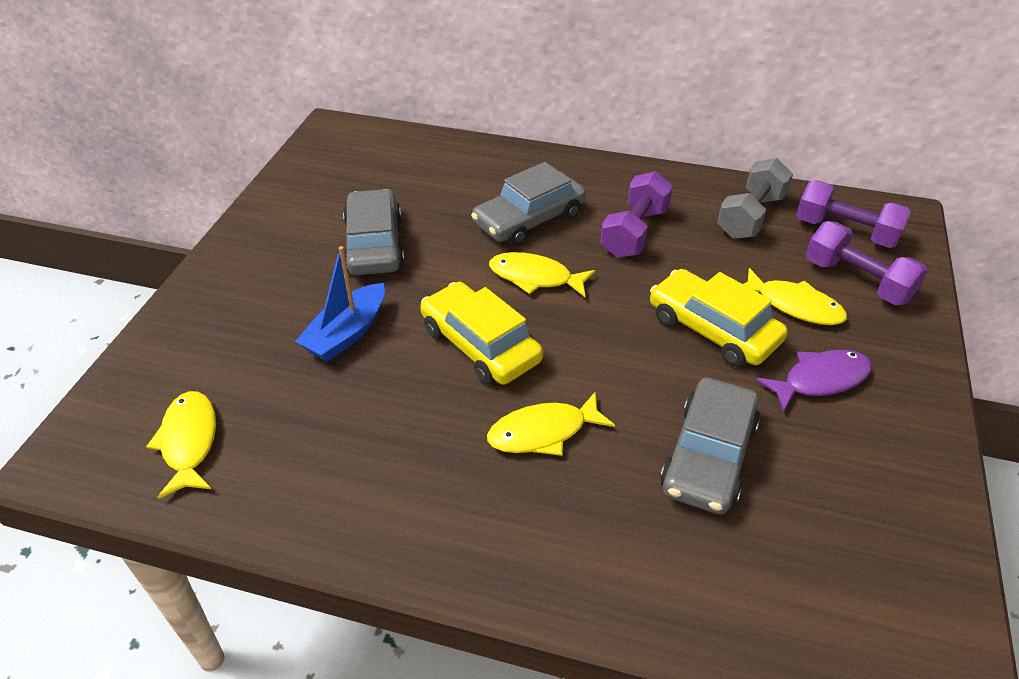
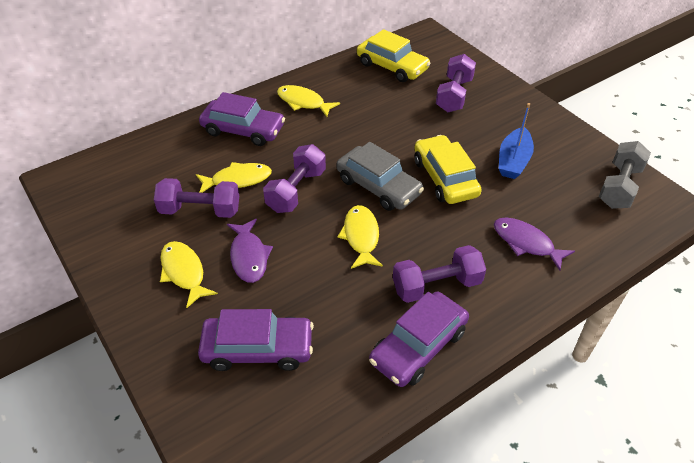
grey car: [343,189,405,275] [471,162,586,246] [660,377,760,514] = 3 -> [336,142,424,211] = 1
purple car: none = 0 -> [198,309,314,371] [199,92,285,146] [369,292,469,387] = 3
purple dumbbell: [600,171,673,258] [796,180,911,248] [806,221,928,305] = 3 -> [154,178,239,218] [263,144,326,213] [393,245,486,303] [436,54,476,112] = 4
purple fish: [756,350,872,412] = 1 -> [227,219,273,283] [494,217,575,271] = 2

